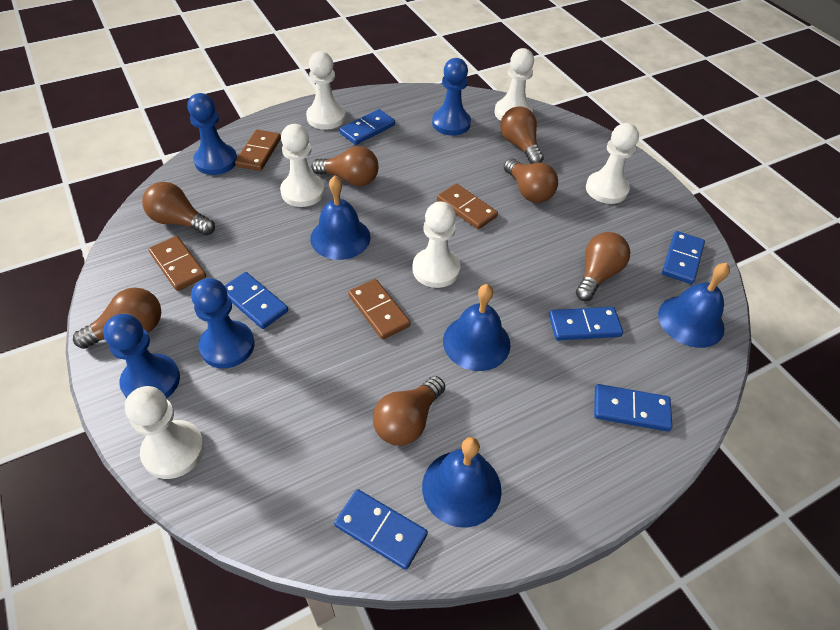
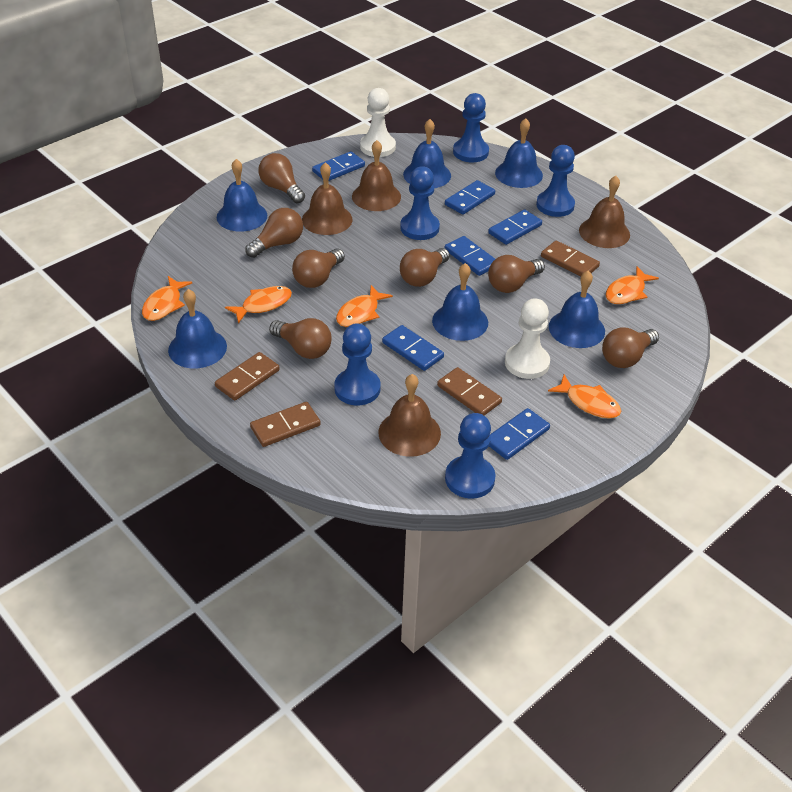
blue bell: [310,176,370,260] [422,437,502,528] [443,284,511,371] [658,263,730,348] = 4 -> [168,289,227,369] [217,159,267,232] [403,119,451,188] [432,263,488,341] [495,118,543,188] [549,271,605,348] = 6
blue pawn: [103,314,180,399] [188,93,237,175] [191,278,255,368] [432,58,471,136] = 4 -> [334,323,381,405] [400,166,440,240] [445,413,495,499] [453,93,489,162] [536,145,575,217] = 5
brown bell: none = 0 -> [302,162,353,235] [352,140,401,211] [378,374,441,457] [579,176,630,248] = 4
orange fish: none = 0 -> [142,276,192,321] [225,286,292,323] [336,285,393,327] [548,375,621,419] [606,267,659,304] = 5
white pawn: [125,386,204,479] [280,124,325,207] [306,51,346,130] [412,202,460,288] [495,48,534,121] [586,123,639,204] = 6 -> [360,88,396,157] [505,298,550,379] = 2

